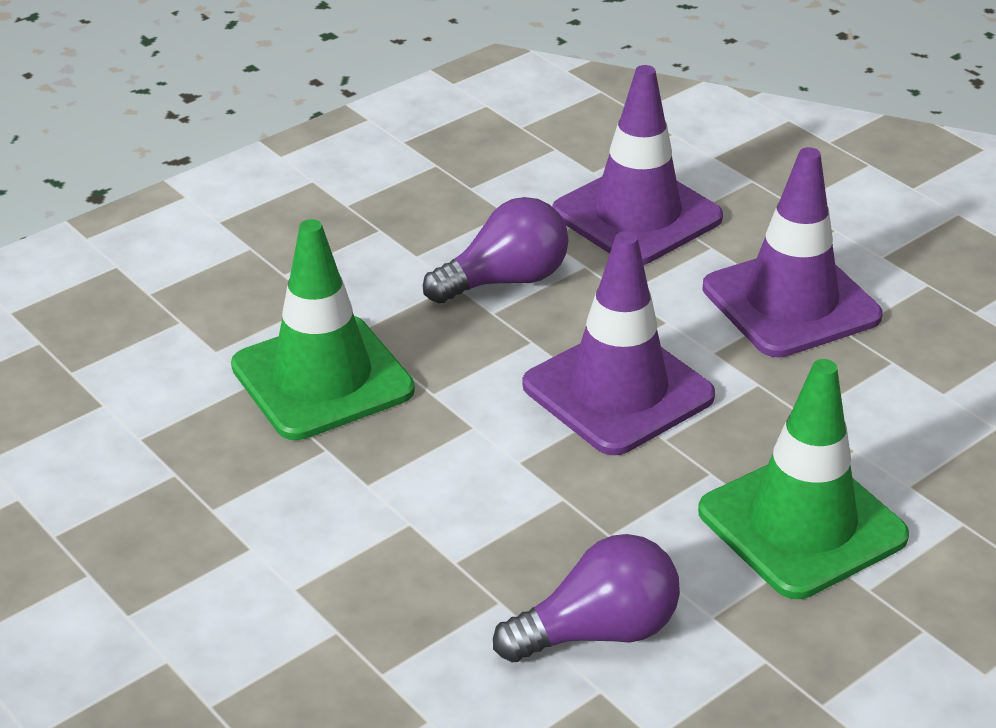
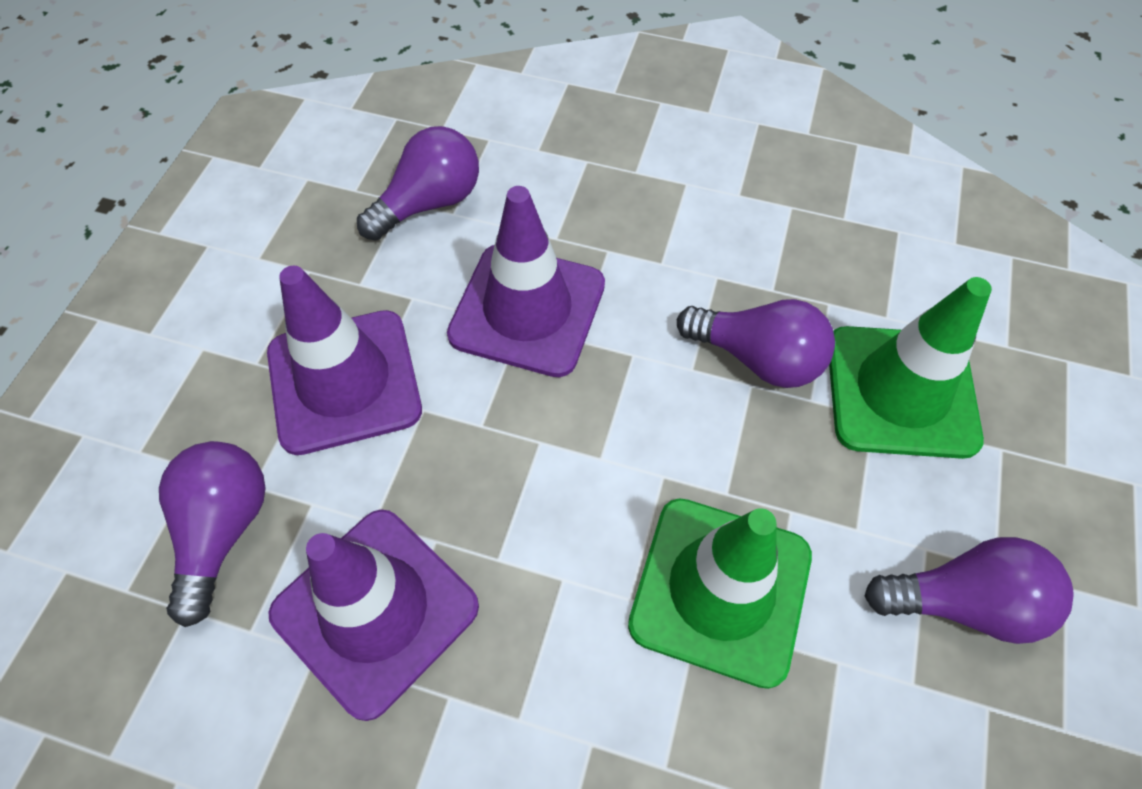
purple light bulb: [423,197,568,304] [493,534,680,662] = 2 -> [159,441,266,627] [357,126,479,241] [677,299,835,388] [865,537,1074,644] = 4

